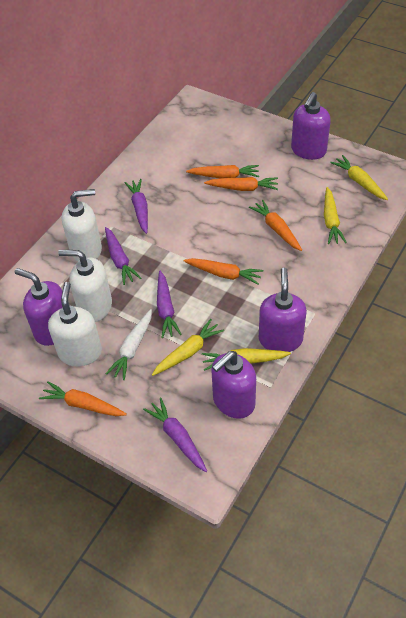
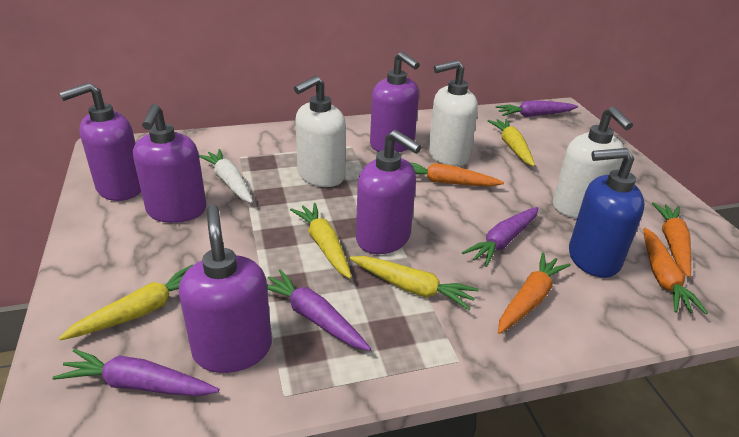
blue soap dispenser: none = 0 -> [569,148,645,278] = 1
orange carrot: [39,381,127,416] [183,258,263,285] [186,165,259,178] [204,177,278,191] [249,200,302,251] = 5 -> [411,163,504,186] [498,252,571,334] [643,228,708,314] [652,202,691,277] = 4
purple soap dispenser: [15,268,63,346] [211,351,256,419] [259,268,307,352] [291,92,331,160] = 4 -> [59,83,141,201] [133,104,206,223] [179,204,272,373] [356,130,422,254] [370,51,420,153] = 5

